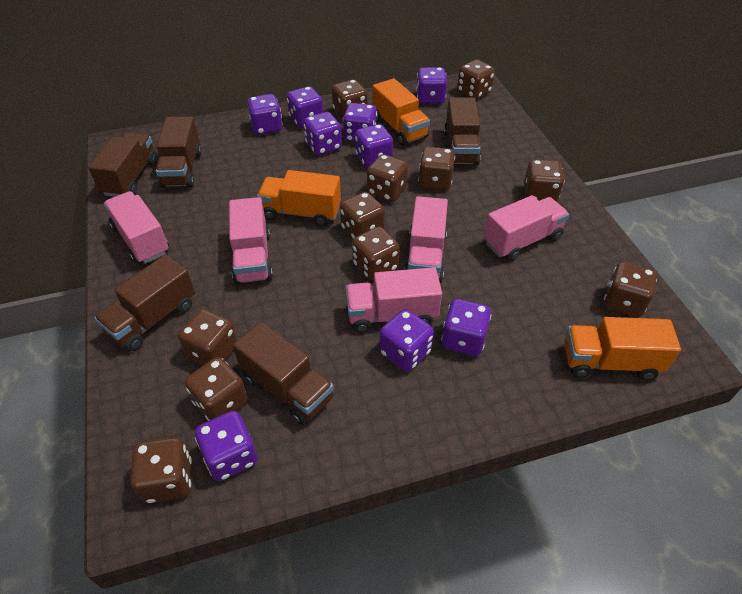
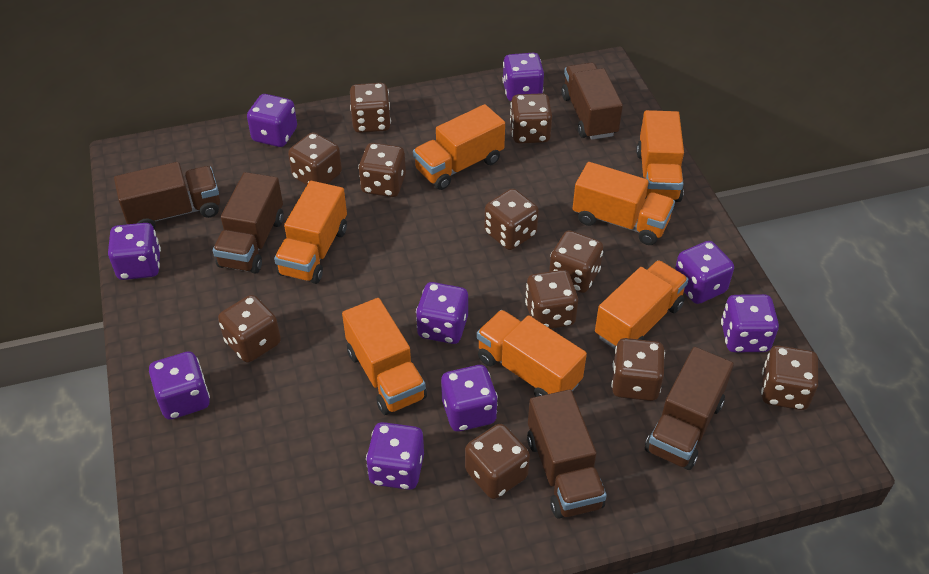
orange truck: [257,170,341,227] [372,78,430,146] [564,317,681,380] = 3 -> [274,181,347,284] [342,298,427,415] [413,104,505,190] [477,310,587,397] [573,162,675,245] [595,260,688,349] [636,110,684,202] = 7
pink truck: [104,191,169,264] [229,197,273,284] [346,267,442,333] [404,196,448,283] [484,195,569,261] = 5 -> none = 0

